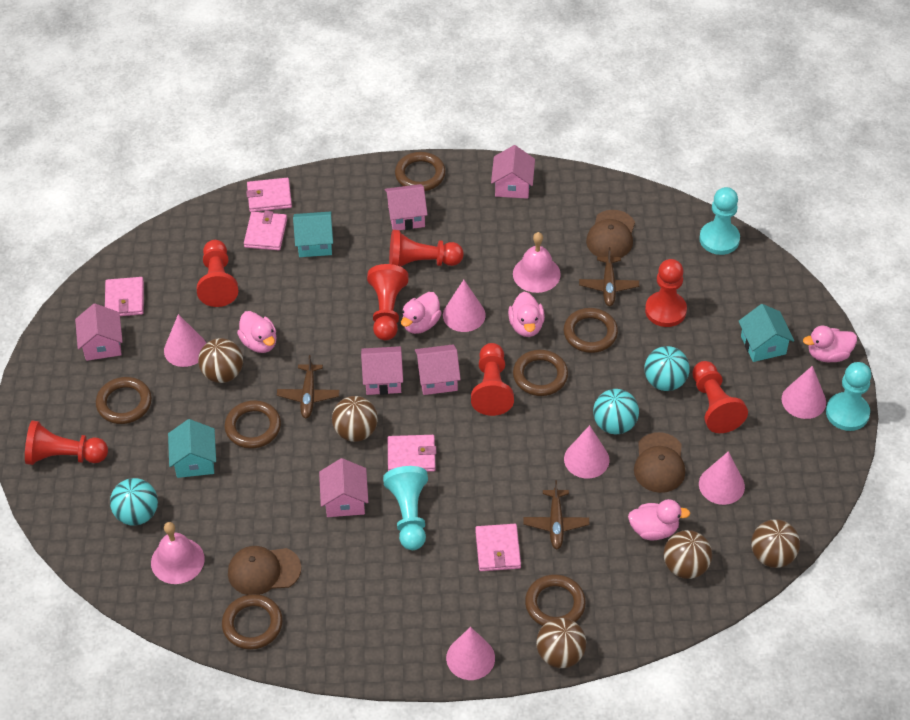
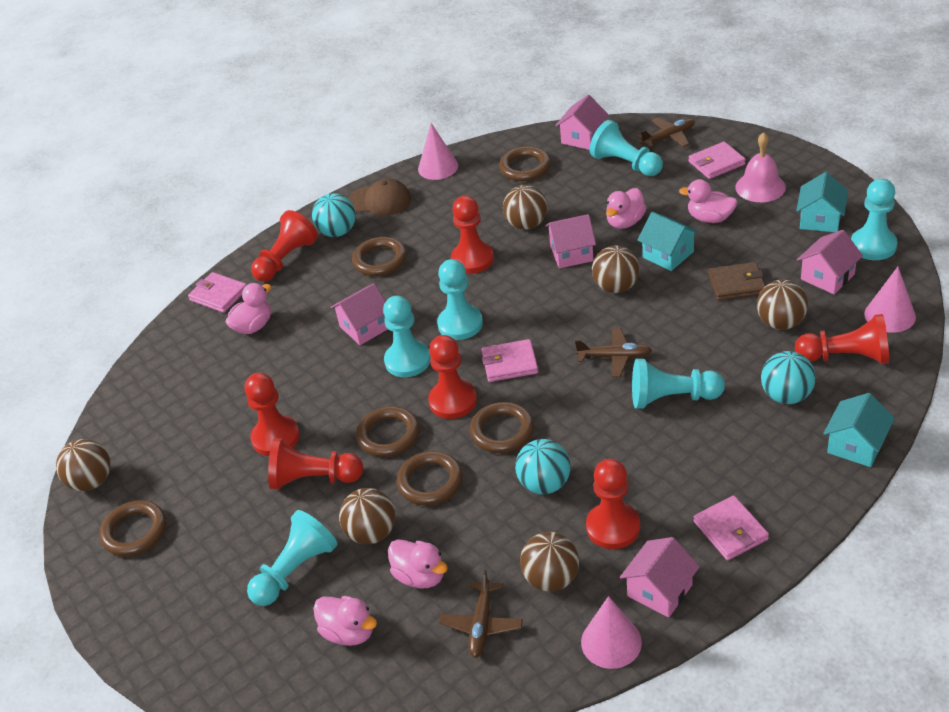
brown ball: [198,338,243,383] [332,396,378,442] [536,618,586,668] [664,530,712,579] [751,519,800,568] = 5 -> [56,439,111,491] [339,488,395,545] [503,185,547,230] [520,532,579,592] [592,246,640,293] [757,280,808,330] = 6
brown cap: [228,546,301,595] [586,210,635,258] [634,432,685,493] = 3 -> [348,179,411,216] = 1
brown ring: [96,377,152,424] [222,594,283,650] [225,400,281,449] [395,152,446,191] [513,350,568,396] [525,574,586,626] [564,308,618,353] = 7 -> [100,500,166,557] [352,237,407,276] [356,406,420,457] [397,451,463,505] [470,402,534,453] [499,146,551,181] = 6
brown wallet: none = 0 -> [708,262,765,300] = 1
pink bell: [151,522,205,584] [513,232,561,293] = 2 -> [735,132,786,202] = 1
pink cone: [164,314,206,367] [443,280,486,332] [446,627,495,680] [564,425,609,479] [699,451,745,505] [782,366,826,419] = 6 -> [418,123,458,180] [581,596,642,669] [864,267,916,333] = 3
pink house: [75,303,123,361] [319,458,368,517] [361,346,403,395] [385,184,428,230] [415,344,461,395] [491,145,535,199] = 6 -> [330,283,388,345] [545,214,596,268] [555,95,608,150] [620,537,700,618] [797,230,863,294] = 5
pink wallet: [105,277,144,316] [244,211,287,250] [246,178,292,212] [388,435,436,472] [475,524,521,571] = 5 -> [188,272,247,313] [482,339,538,382] [688,142,746,179] [693,496,769,560] = 4
turquoise pawn: [383,466,428,550] [699,187,740,255] [826,362,871,431] = 3 -> [247,510,337,606] [383,296,431,377] [437,259,483,340] [590,120,663,176] [632,359,725,409] [851,179,898,260] = 6

